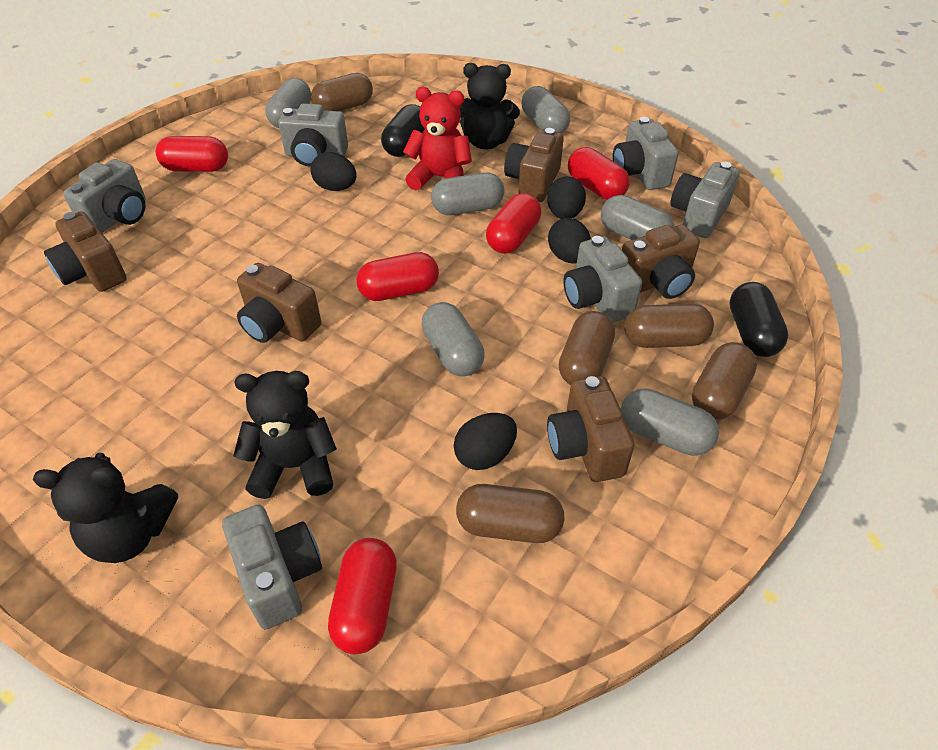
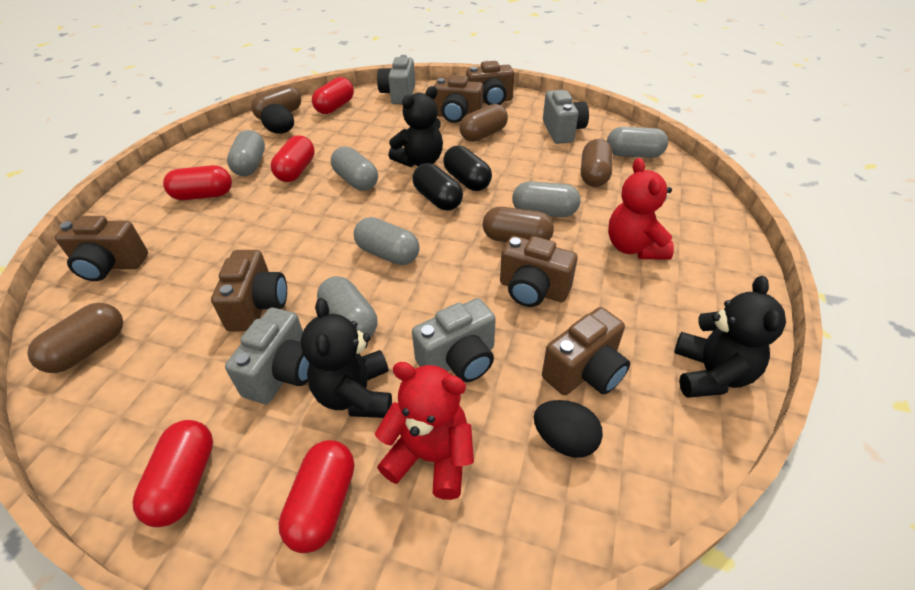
black egg: [311,152,357,191] [454,413,517,470] [547,176,586,219] [548,218,591,264] = 4 -> [261,104,294,134] [534,400,603,458] = 2
brown camera: [44,211,127,292] [237,263,321,343] [504,128,564,202] [547,376,635,482] [622,225,700,299] = 5 -> [55,216,148,281] [211,250,287,332] [434,75,483,123] [466,61,514,105] [500,236,578,307] [542,307,630,395] = 6
grey camera: [63,159,146,233] [222,504,322,629] [278,103,348,166] [563,236,642,323] [613,117,679,190] [670,162,740,238] = 6 -> [225,308,309,404] [377,55,415,104] [412,298,496,382] [543,90,589,144] = 4
red teddy bear: [403,87,472,190] = 1 -> [375,362,474,500] [608,158,674,260] = 2

